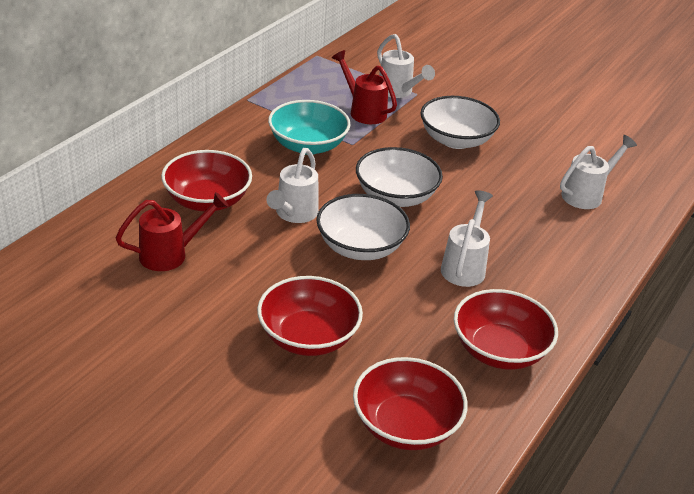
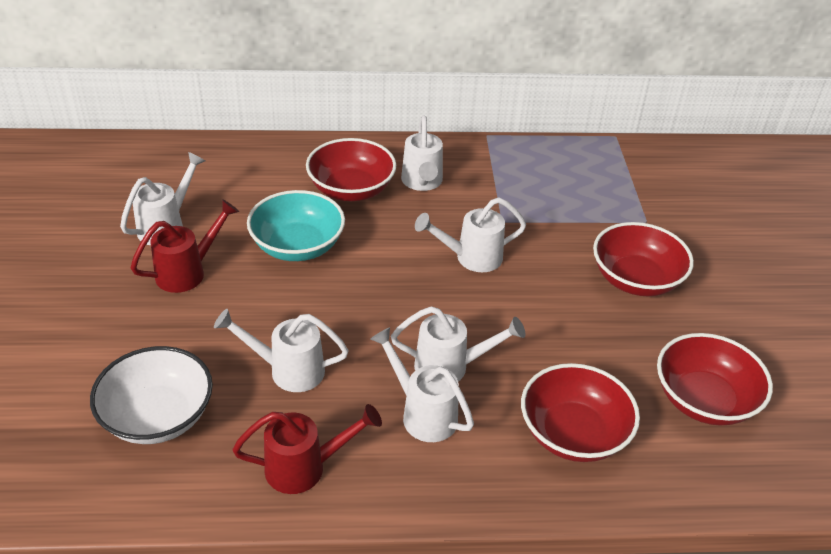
white bowl: [316,194,410,260] [356,147,443,207] [421,96,500,149] = 3 -> [90,346,213,444] = 1
white watering can: [267,148,319,223] [377,34,435,98] [441,190,493,287] [560,135,637,209] = 4 -> [120,152,205,245] [214,309,349,392] [370,327,474,442] [391,306,525,381] [401,116,443,191] [415,197,526,272] = 6

